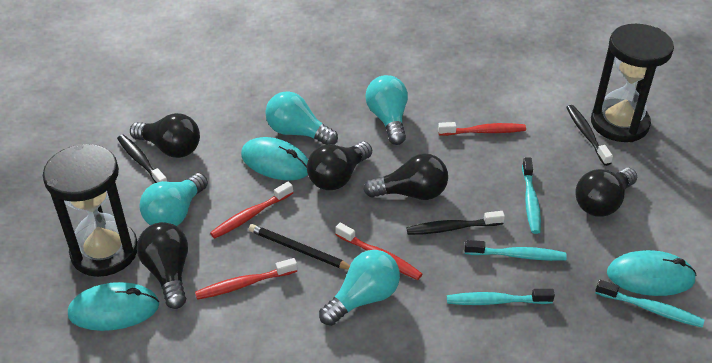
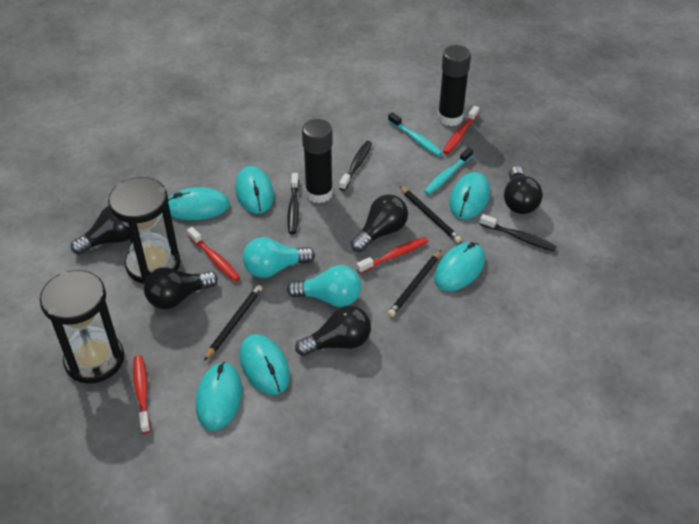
black glue stick: none = 0 -> [302,119,333,203] [438,45,471,126] = 2
black pencil: [249,224,350,270] = 1 -> [204,285,262,361] [388,250,441,317] [400,186,461,243] = 3
turquoise light bulb: [139,173,208,226] [265,91,338,145] [319,250,400,326] [365,75,408,145] = 4 -> [243,237,315,278] [287,265,361,307] = 2
turquoise mouse: [68,282,159,331] [241,137,308,180] [607,250,697,296] = 3 -> [168,187,230,220] [196,362,242,431] [235,166,274,214] [240,334,290,395] [434,242,485,291] [449,172,490,219] = 6
turquoise toothbrush: [447,289,555,305] [464,240,567,261] [522,157,541,234] [596,280,704,327] = 4 -> [388,112,443,156] [424,147,473,195] = 2

